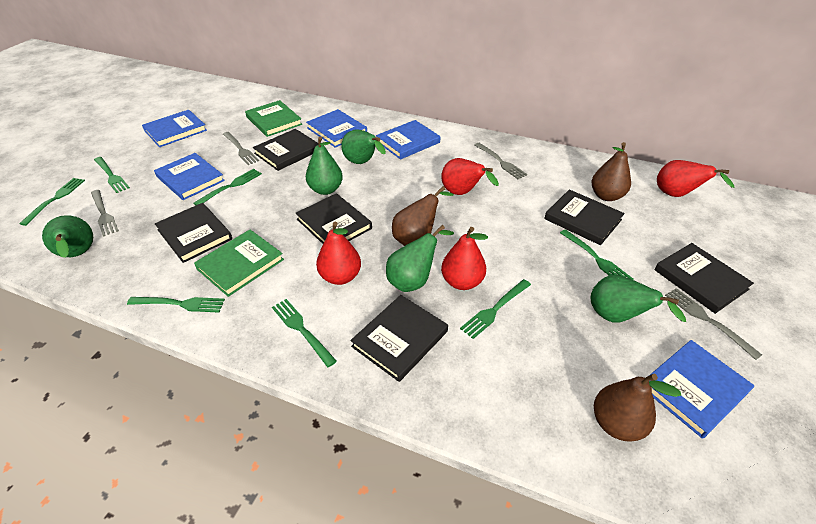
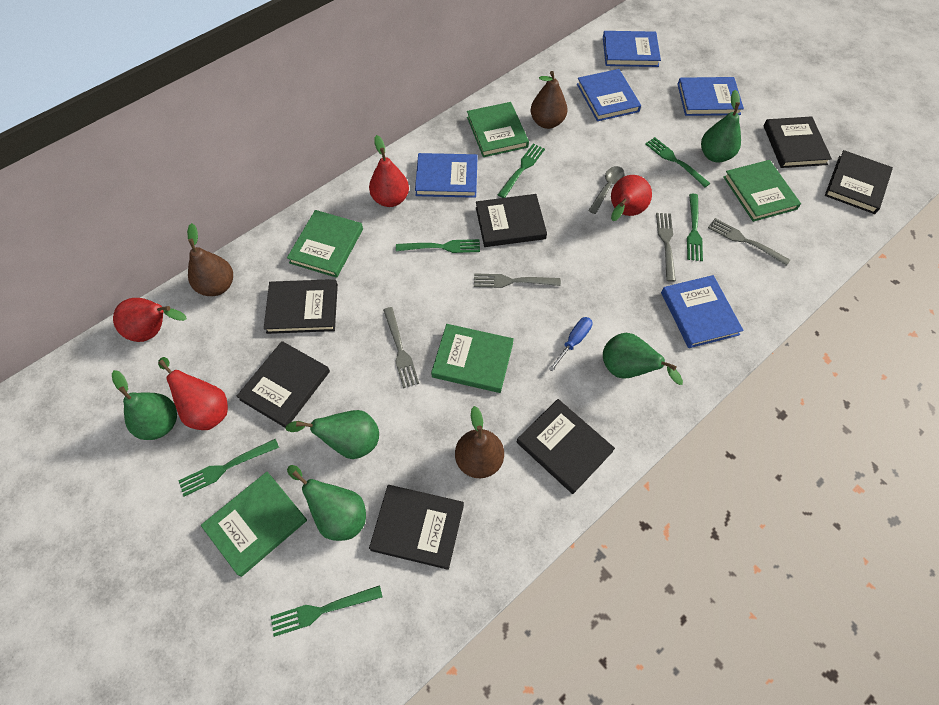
black book: [155,203,232,263] [253,129,318,171] [296,193,372,244] [350,295,448,382] [544,190,625,245] [654,243,754,314] = 6 -> [237,341,330,427] [264,279,338,334] [369,485,464,570] [476,194,547,247] [517,399,615,494] [764,116,832,168] [825,150,893,214] = 7
blue screwdriver: none = 0 -> [549,317,593,372] = 1
green book: [194,230,284,297] [245,100,302,137] = 2 -> [201,472,307,577] [287,210,363,278] [431,324,514,393] [467,102,529,157] [723,160,801,222] = 5
green fork: [19,178,85,226] [94,157,130,193] [127,297,225,313] [193,169,262,205] [272,299,337,367] [460,279,531,339] [560,229,634,280] = 7 -> [178,439,279,496] [271,585,382,637] [396,239,480,253] [498,144,545,198] [645,137,710,187] [687,194,703,261] = 6
grey spoon: none = 0 -> [588,166,625,214] = 1

